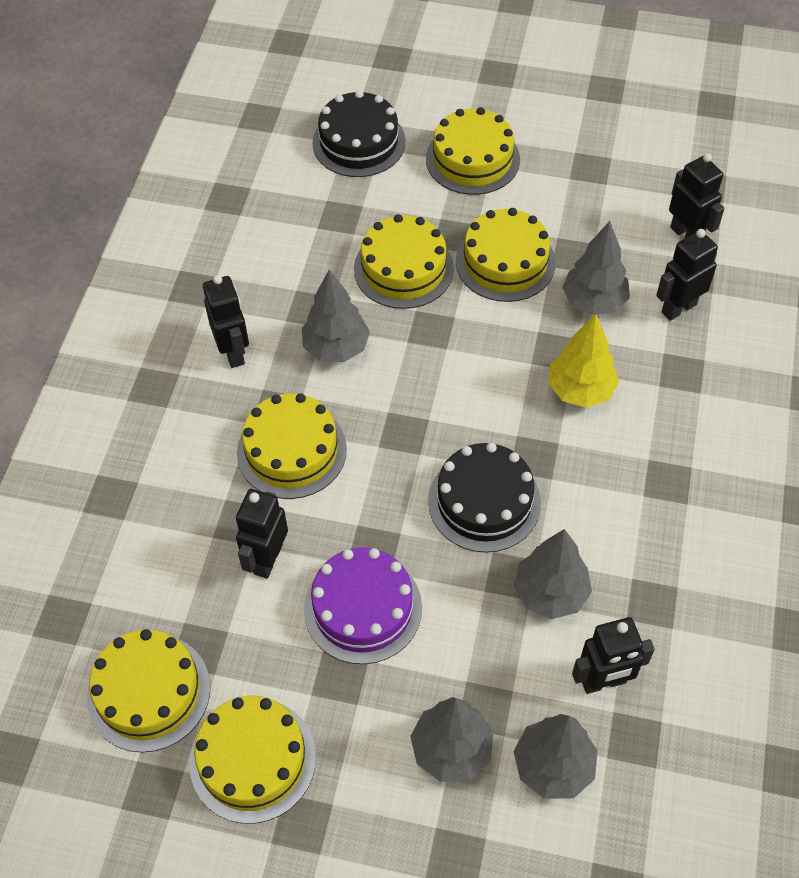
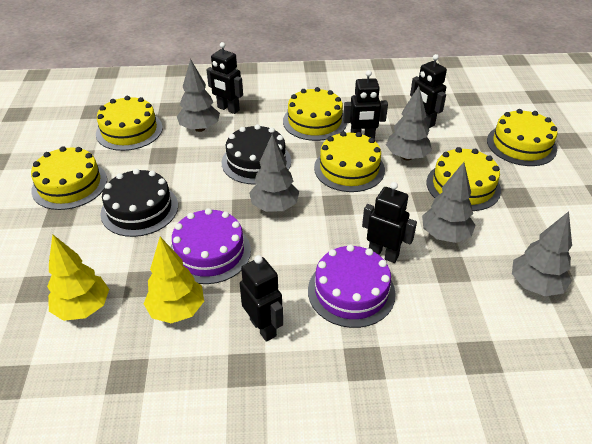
purple cake: [304,547,422,664] = 1 -> [170,208,251,284] [308,245,396,328] = 2
yellow tree: [548,314,619,408] = 1 -> [47,234,109,321] [144,237,204,323] = 2

